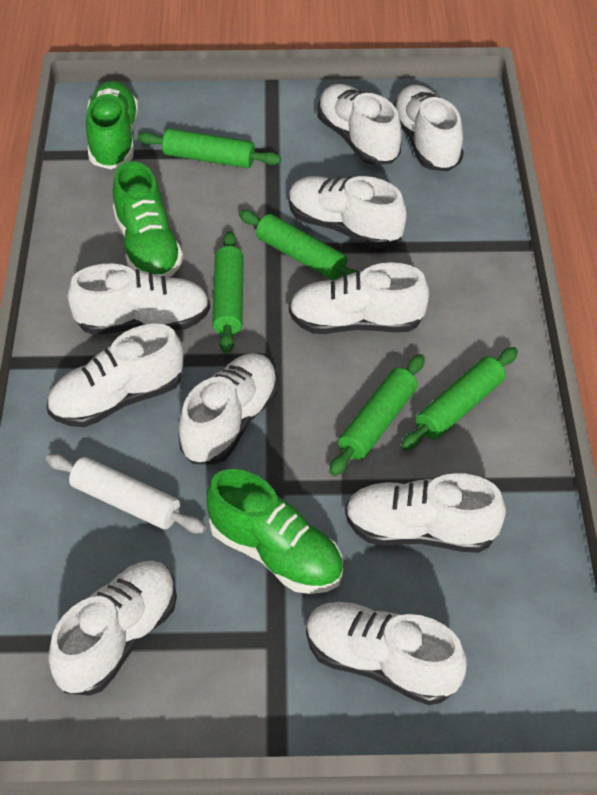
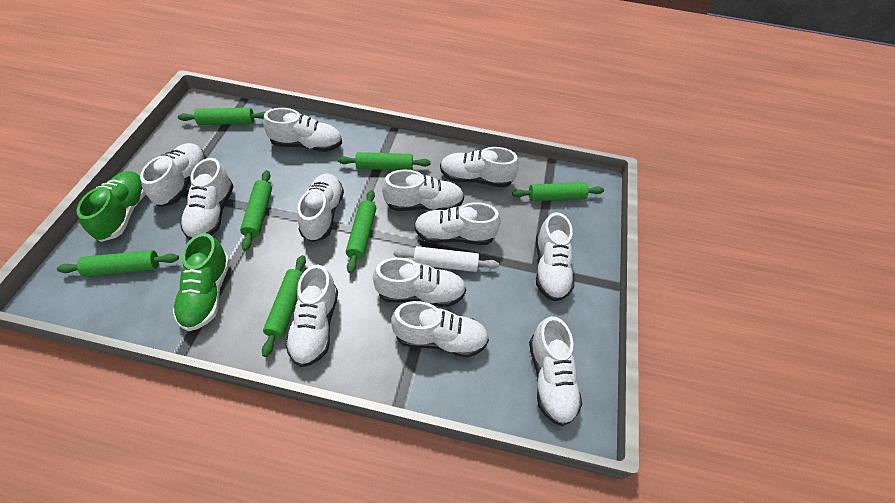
green rolling pin: [137,129,281,168] [212,231,244,354] [239,210,357,280] [329,354,425,476] [401,347,518,451] = 5 -> [57,250,179,277] [178,108,265,125] [240,170,272,251] [262,255,306,357] [338,152,431,170] [346,190,376,273] [512,182,604,201] = 7
green shoe: [86,81,138,169] [113,161,183,278] [206,469,343,594] = 3 -> [76,171,146,242] [173,233,230,331] = 2
white shoe: [47,324,183,427] [48,561,177,696] [68,263,210,335] [179,353,278,465] [289,176,407,248] [289,262,429,334] [306,602,467,705] [317,84,402,165] [345,473,506,553] [393,85,464,171] = 10 -> [140,143,206,207] [180,158,234,240] [263,108,342,152] [285,265,338,367] [297,174,344,242] [373,257,466,307] [382,170,464,211] [391,301,489,358] [414,202,501,245] [440,147,519,188] [529,316,582,426] [536,212,574,301] = 12

